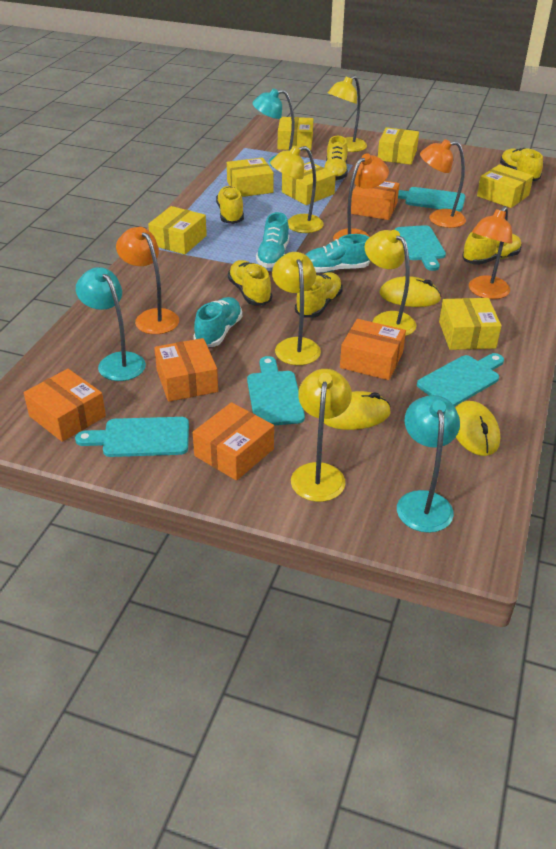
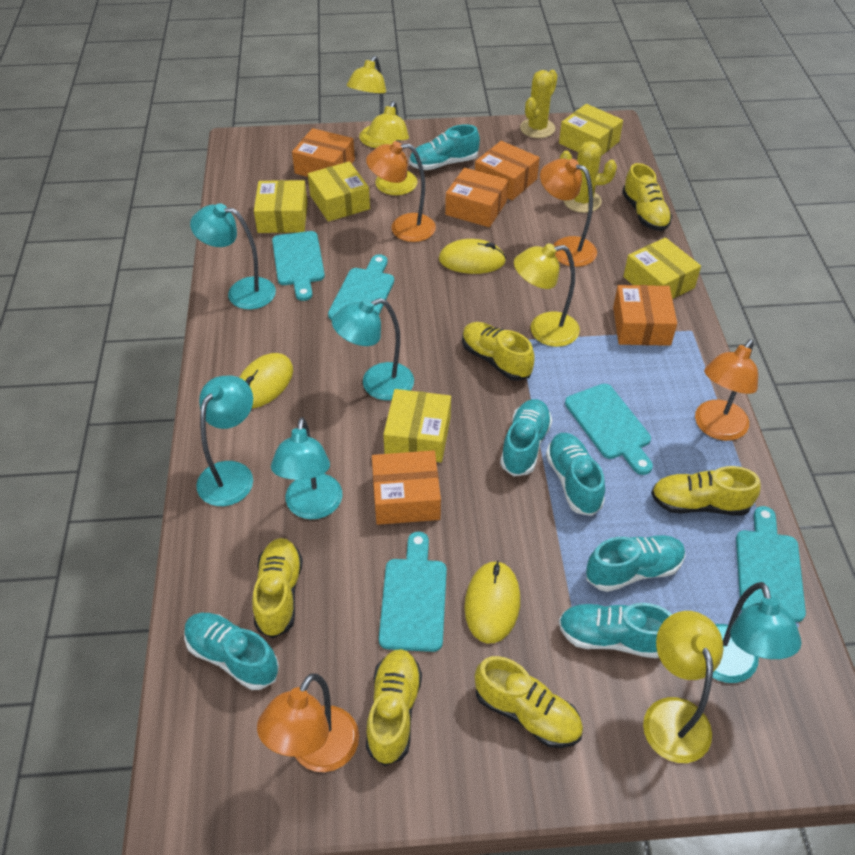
turquoise lamp: [76,267,146,381] [252,88,295,167] [397,395,460,533] = 3 -> [190,203,276,310] [196,376,253,506] [271,417,342,519] [332,298,414,401] [713,582,802,683] = 5
turquoise shoe: [193,297,242,347] [256,212,289,268] [306,234,370,273] = 3 -> [184,613,279,690] [409,124,480,170] [500,399,552,476] [546,433,605,516] [559,603,672,658] [586,535,685,592] = 6
yellow box: [148,206,207,254] [227,158,274,197] [278,117,313,151] [282,162,336,205] [378,127,419,165] [439,298,502,350] [477,164,533,208] = 7 -> [254,180,307,233] [308,161,370,222] [383,389,451,463] [559,104,623,156] [623,237,701,299] = 5
yellow cactus: none = 0 -> [520,70,558,138] [560,141,617,213] = 2
yellow lamp: [270,146,324,233] [272,252,321,365] [291,369,352,502] [328,75,367,152] [365,230,416,336] = 5 -> [347,56,396,148] [367,101,418,195] [514,243,580,347] [643,611,724,763] = 4

